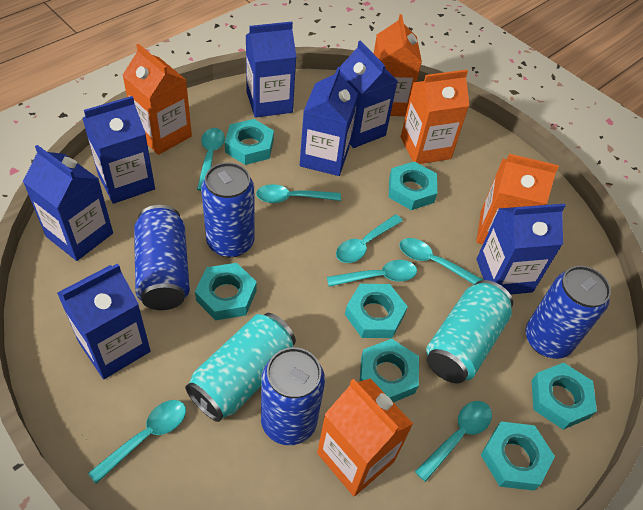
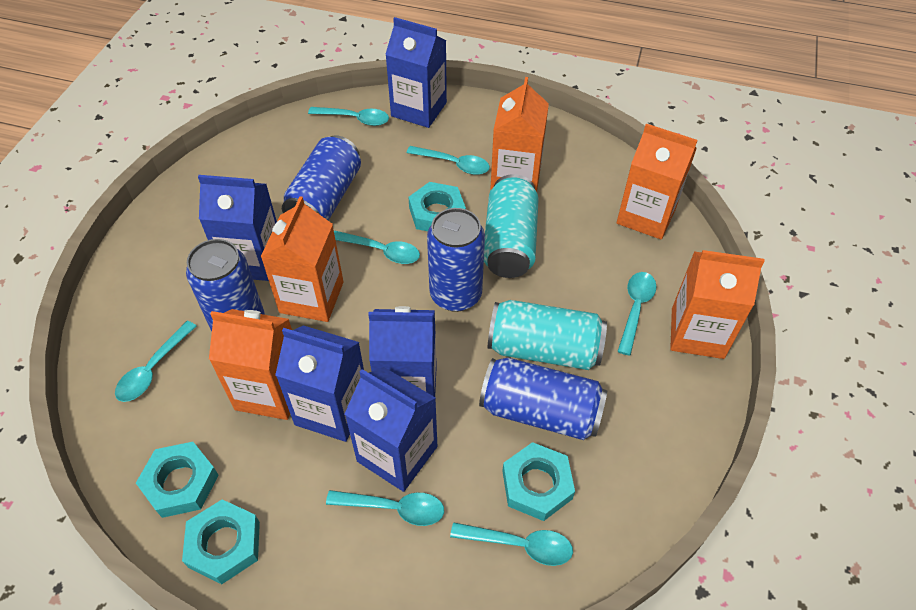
blue carton: [23,145,113,261] [57,263,150,379] [82,96,155,204] [246,22,296,118] [300,67,358,176] [340,41,397,148] [477,204,566,295] = 7 -> [198,175,277,281] [275,325,364,442] [345,367,437,492] [368,306,437,397] [385,17,447,128] = 5
turquoise nut: [195,263,257,320] [225,119,274,165] [345,284,408,338] [360,339,419,402] [389,162,437,210] [481,421,555,491] [531,363,597,430] = 7 -> [136,442,219,518] [182,499,260,584] [408,182,466,231] [502,442,575,521] = 4

